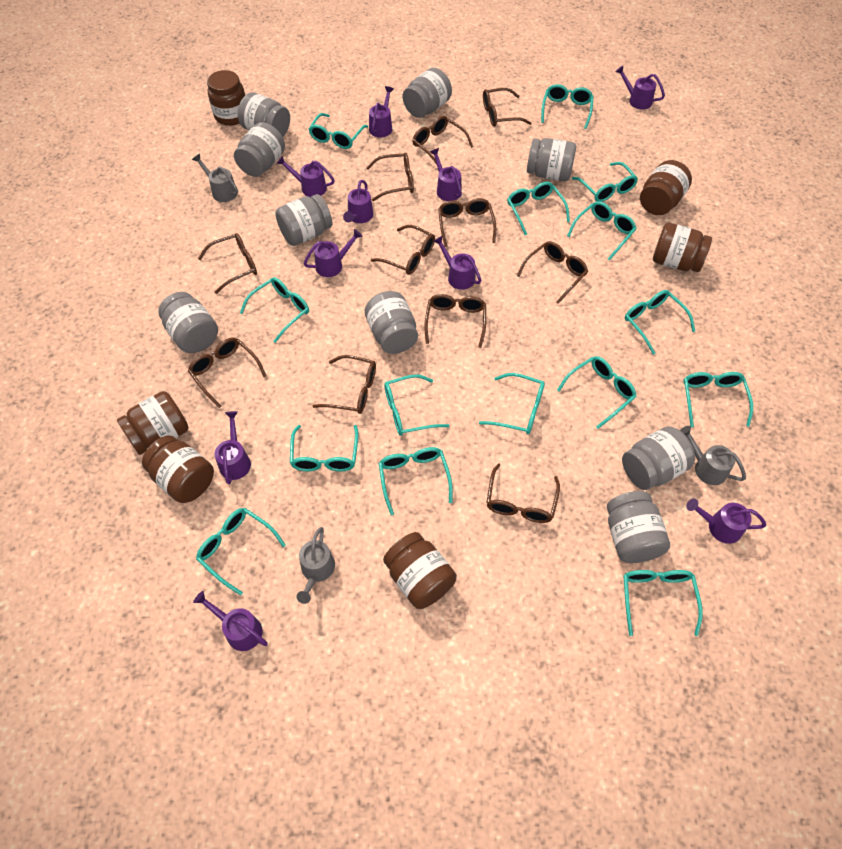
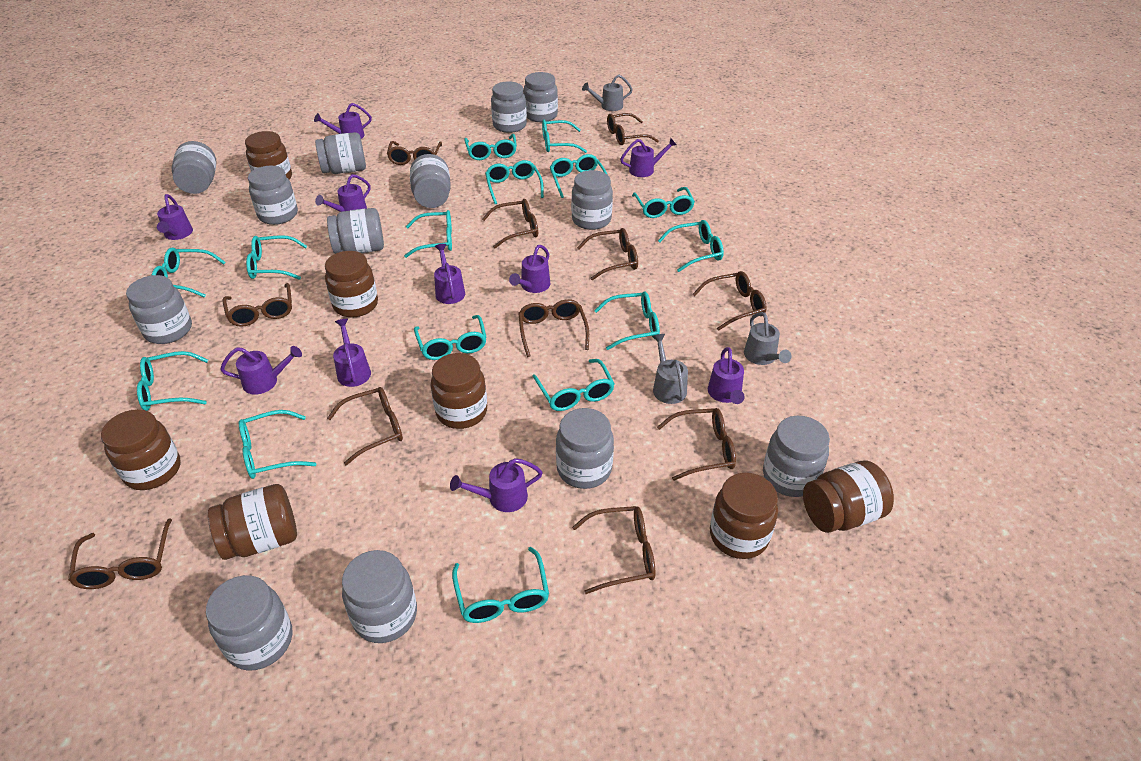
brown jar: [117,391,189,455] [142,436,214,503] [207,70,245,126] [383,532,457,609] [640,160,692,215] [653,223,712,272] = 6 -> [101,409,181,490] [208,484,297,560] [245,131,292,180] [325,251,378,317] [431,353,487,429] [710,473,778,559] [803,460,894,533] = 7
grey jar: [158,292,218,353] [234,122,285,177] [238,92,290,137] [275,194,332,246] [365,291,418,354] [403,68,452,118] [527,138,576,181] [607,491,670,563] [622,426,695,490] = 9 -> [126,275,192,344] [172,141,217,194] [206,575,292,671] [248,166,298,225] [315,132,366,174] [327,208,384,254] [342,550,417,643] [410,154,451,208] [491,81,527,133] [523,72,558,122] [556,408,614,489] [571,170,613,230] [763,416,830,497] = 13

